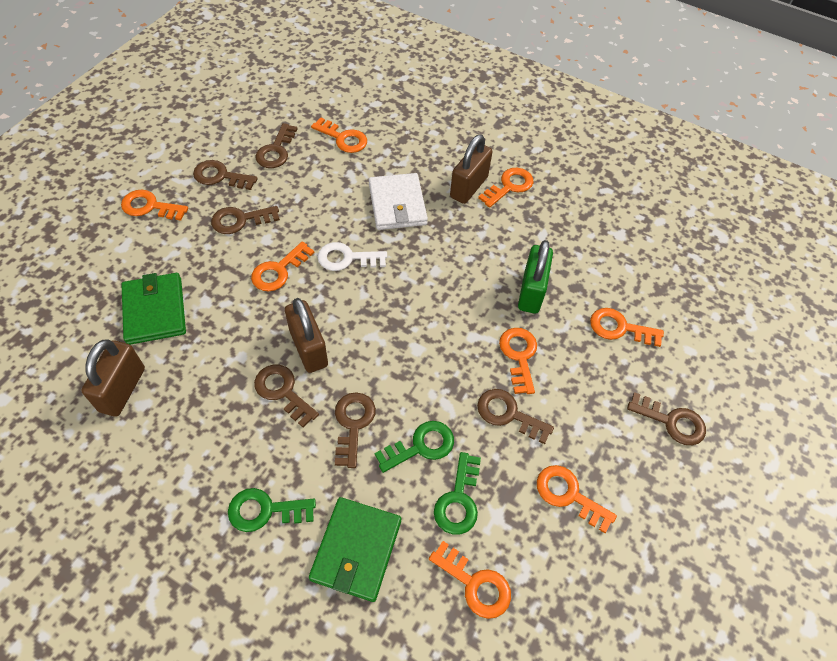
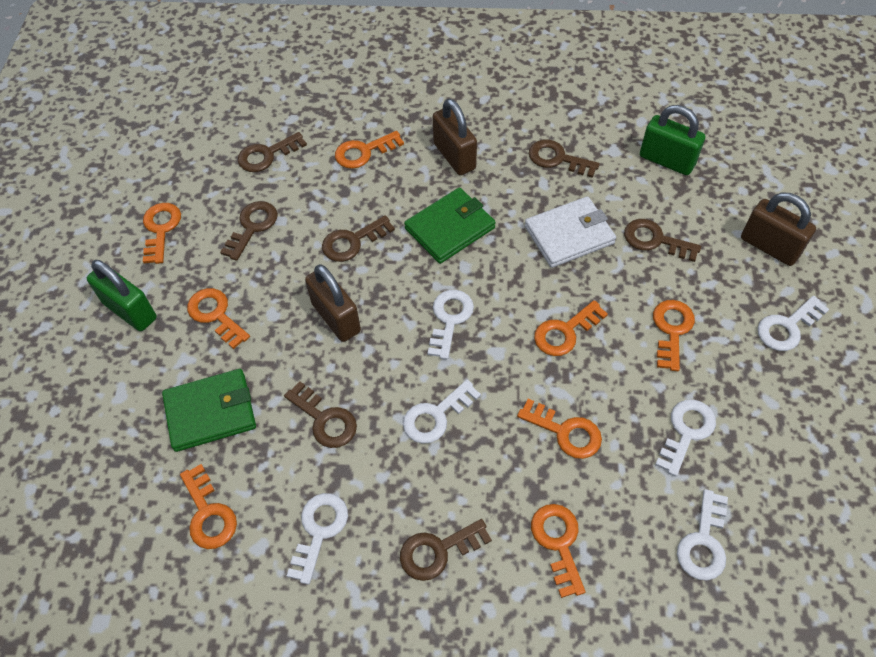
green key: [228,488,316,532] [375,421,454,473] [434,452,481,535] = 3 -> none = 0
green padlock: [518,240,553,314] = 1 -> [87,260,157,331] [640,105,705,175] = 2
white key: [318,242,387,271] = 1 -> [287,493,348,585] [403,380,481,444] [427,290,474,360] [655,399,716,476] [677,489,728,581] [758,296,829,351] = 6

